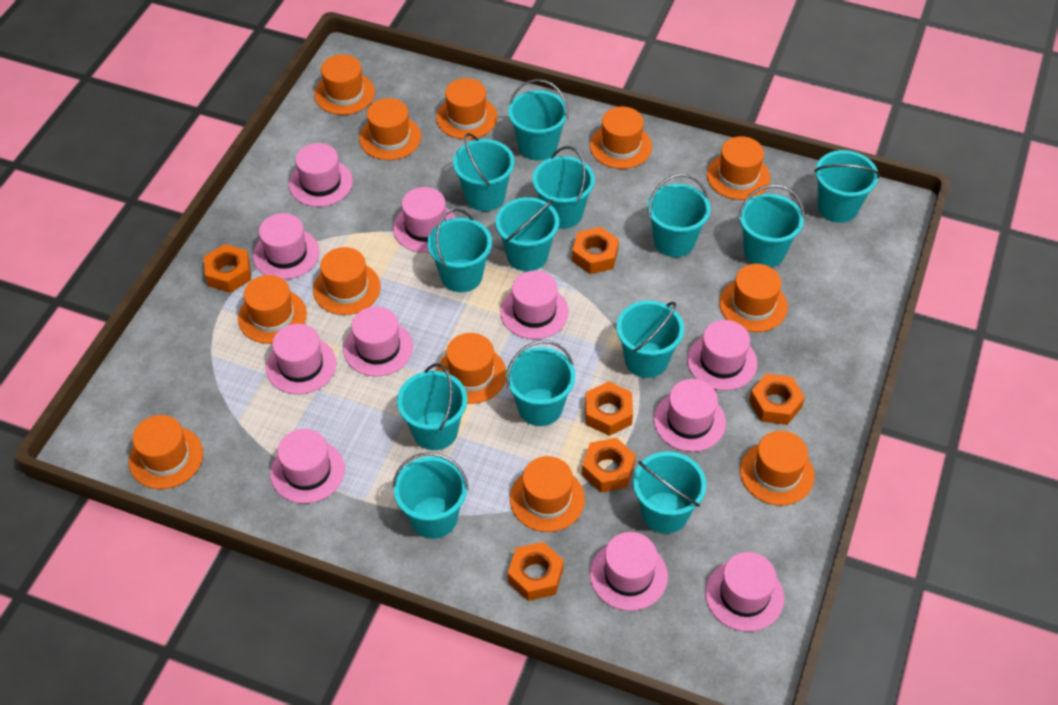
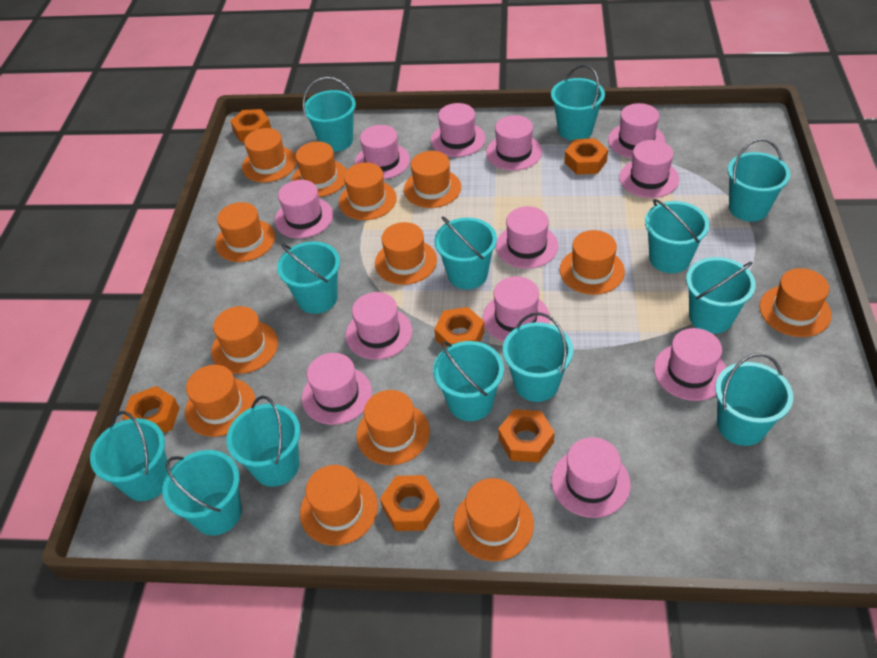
orange hat: [129,415,203,489] [238,275,307,344] [313,247,381,315] [314,55,375,115] [359,98,421,160] [436,78,497,139] [437,333,507,404] [510,456,585,532] [590,107,652,169] [707,136,770,200] [719,264,788,332] [740,431,815,506] = 12 -> [185,365,255,437] [211,306,278,374] [215,202,275,262] [242,128,297,182] [292,141,347,197] [300,465,378,546] [339,163,397,220] [357,390,430,465] [375,222,437,285] [404,151,461,208] [453,478,534,561] [560,230,625,295] [760,268,832,337] = 13
pink hat: [253,213,319,280] [266,324,336,394] [270,429,345,504] [289,143,353,207] [343,306,413,377] [393,187,456,253] [500,271,569,339] [590,532,668,611] [654,379,726,452] [687,320,758,390] [705,552,784,632] = 11 -> [275,180,333,238] [302,353,372,425] [346,292,412,360] [355,125,410,179] [431,103,486,157] [483,276,550,342] [486,115,542,171] [496,206,558,268] [551,437,631,518] [608,103,665,158] [619,140,679,198] [654,328,726,401] = 12

